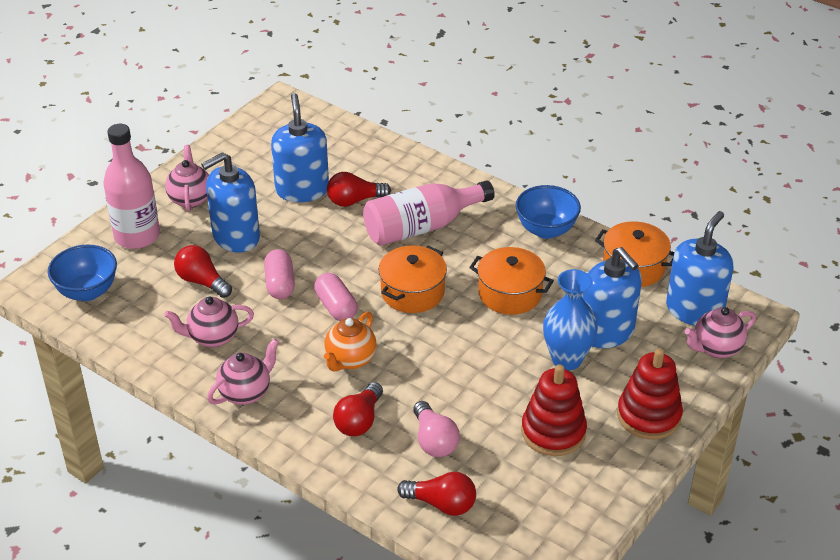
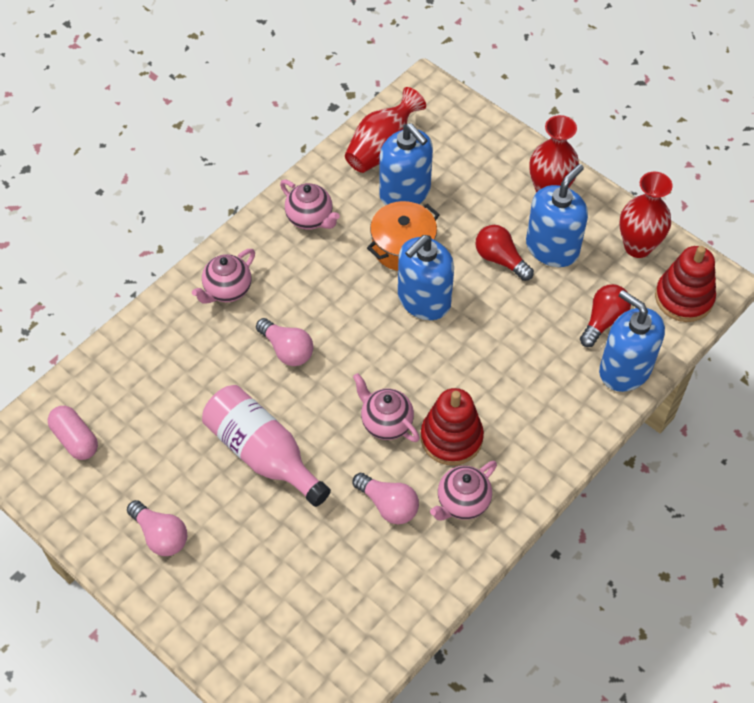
blue bowl: [48,245,117,301] [516,185,581,239] = 2 -> none = 0
blue vase: [543,269,598,371] = 1 -> none = 0
orange pot: [379,245,447,313] [469,247,554,315] [595,222,674,287] = 3 -> [367,201,440,271] = 1
orange teapot: [324,311,377,372] = 1 -> none = 0
pink bottle: [103,124,160,249] [363,180,495,246] = 2 -> [202,385,331,507] = 1
pink capsule: [264,249,295,299] [314,273,357,321] = 2 -> [48,406,98,460] = 1
pink light bulb: [413,401,460,457] = 1 -> [127,500,187,556] [256,318,314,366] [353,473,419,524] = 3
red light bulb: [174,245,232,298] [327,172,391,207] [333,382,383,436] [397,472,476,516] = 4 -> [476,225,534,281] [580,284,631,347] = 2
red vase: none = 0 -> [345,87,426,173] [530,115,579,192] [620,172,673,258] = 3

